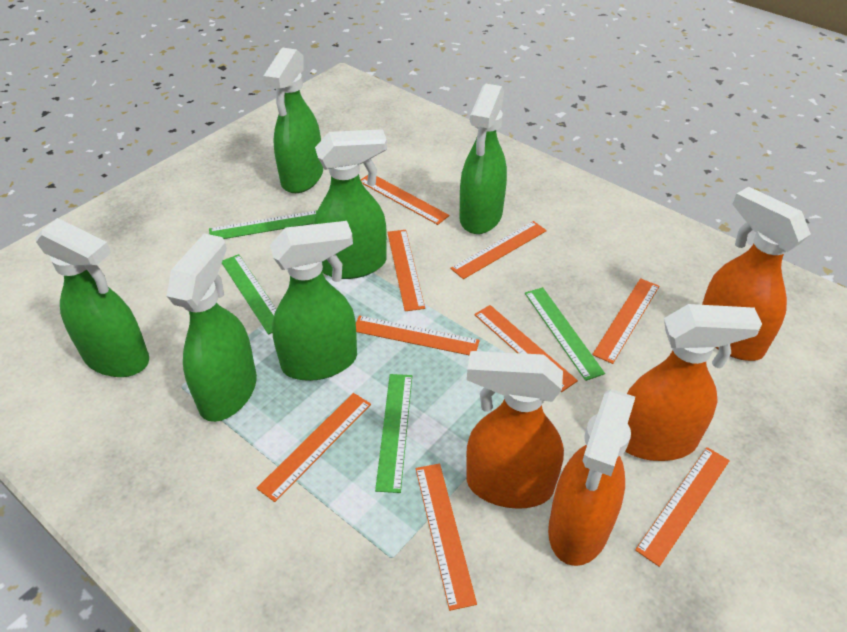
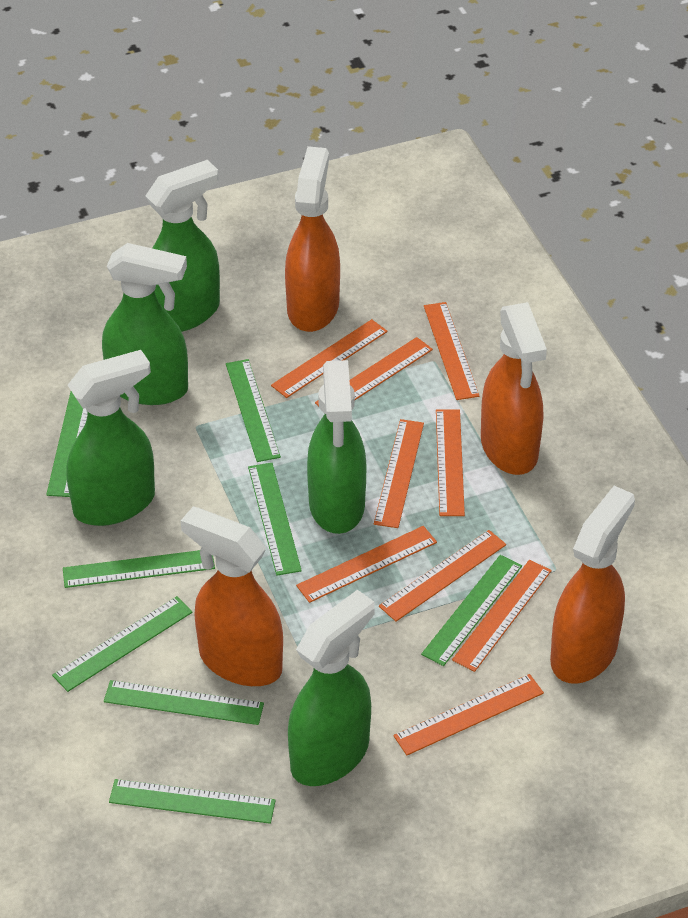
green ruler: [209,210,318,239] [222,254,276,335] [375,374,412,493] [525,287,605,381] = 4 -> [46,391,88,497] [52,596,193,692] [63,550,215,588] [104,680,264,725] [109,779,276,824] [226,359,281,462] [248,463,302,576] [421,555,522,666] = 8
green spray bottle: [35,218,149,377] [167,234,257,422] [263,47,323,193] [270,221,357,381] [313,129,387,279] [459,84,507,234] = 6 -> [66,350,155,526] [102,243,188,405] [145,160,220,332] [288,590,375,786] [307,360,366,534] = 5

